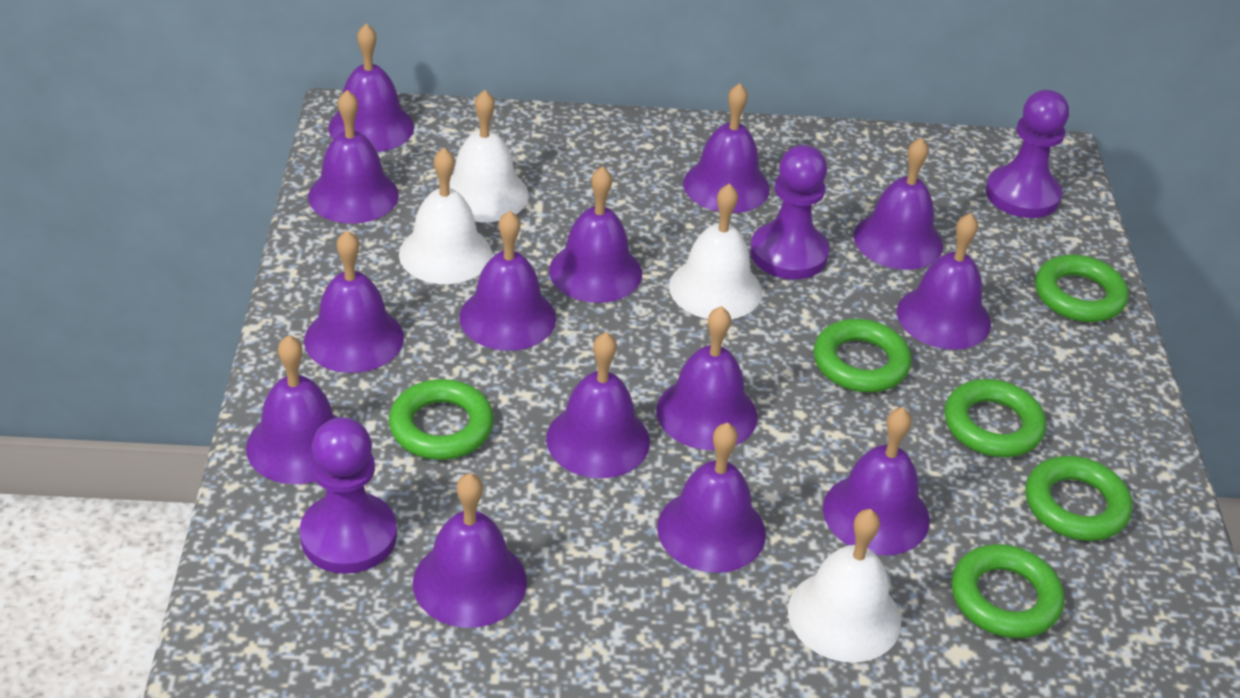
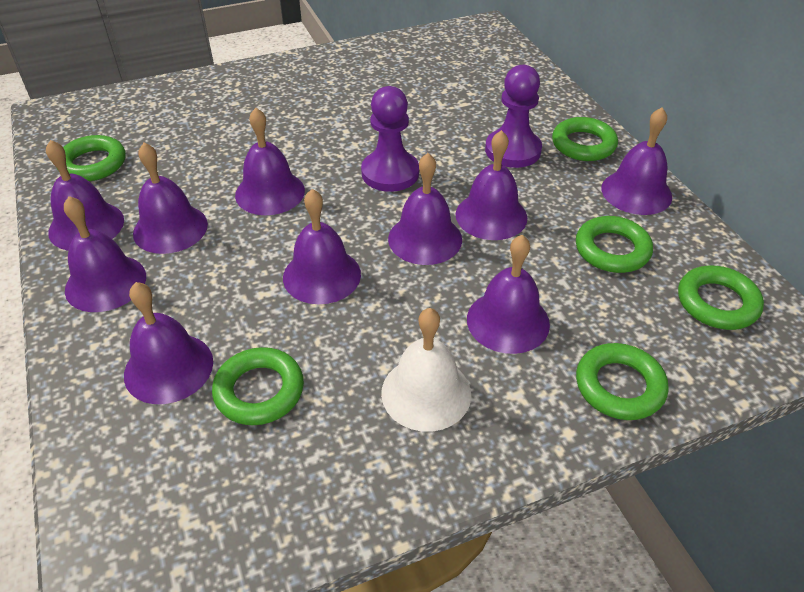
purple bell: [246,335,339,484] [304,231,404,373] [308,90,399,224] [328,24,414,152] [413,473,527,628] [459,211,556,351] [546,332,650,479] [549,166,642,303] [657,306,758,450] [657,422,766,573] [683,83,770,213] [823,407,930,555] [854,137,943,270] [897,213,991,350] = 14 -> [46,140,124,250] [64,196,146,312] [124,282,213,404] [133,143,208,254] [235,108,305,215] [283,189,361,304] [388,153,462,265] [455,130,527,240] [467,235,550,354] [602,107,672,215] = 10
purple pawn: [300,417,397,574] [750,145,829,279] [986,90,1069,218] = 3 -> [361,86,419,192] [485,65,542,168] = 2
white bell: [399,148,492,284] [449,90,529,222] [669,183,762,319] [788,509,901,663] = 4 -> [381,308,471,432] = 1

